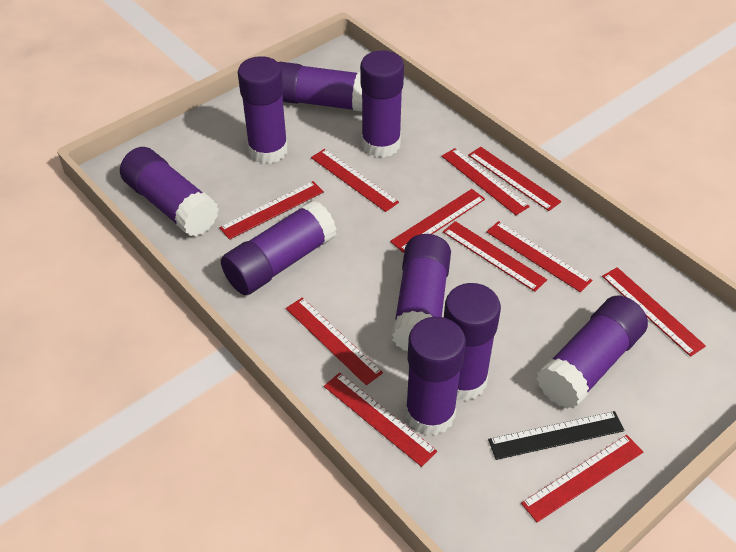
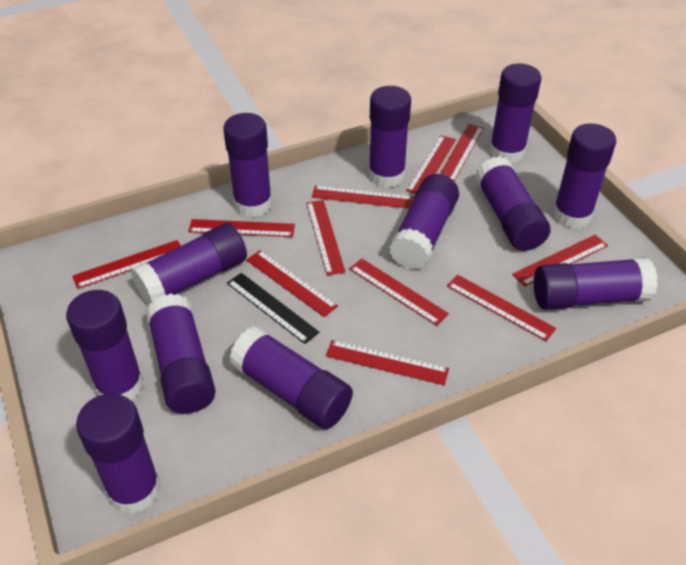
purple glue stick: [120,147,219,237] [221,200,337,295] [238,56,288,164] [278,62,362,112] [360,50,404,158] [392,234,451,351] [405,317,466,435] [444,283,501,401] [537,295,648,409] = 9 -> [66,290,144,401] [76,393,161,514] [131,223,247,305] [146,294,216,414] [223,113,272,217] [229,326,353,429] [368,86,411,188] [389,174,459,269] [475,156,551,251] [489,64,541,163] [534,257,658,310] [552,123,616,229] = 12

